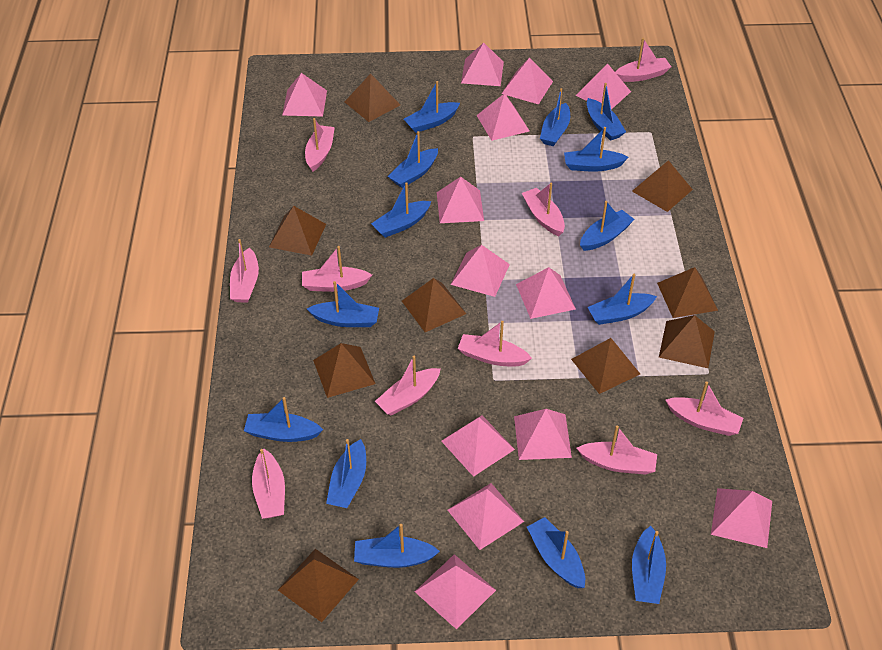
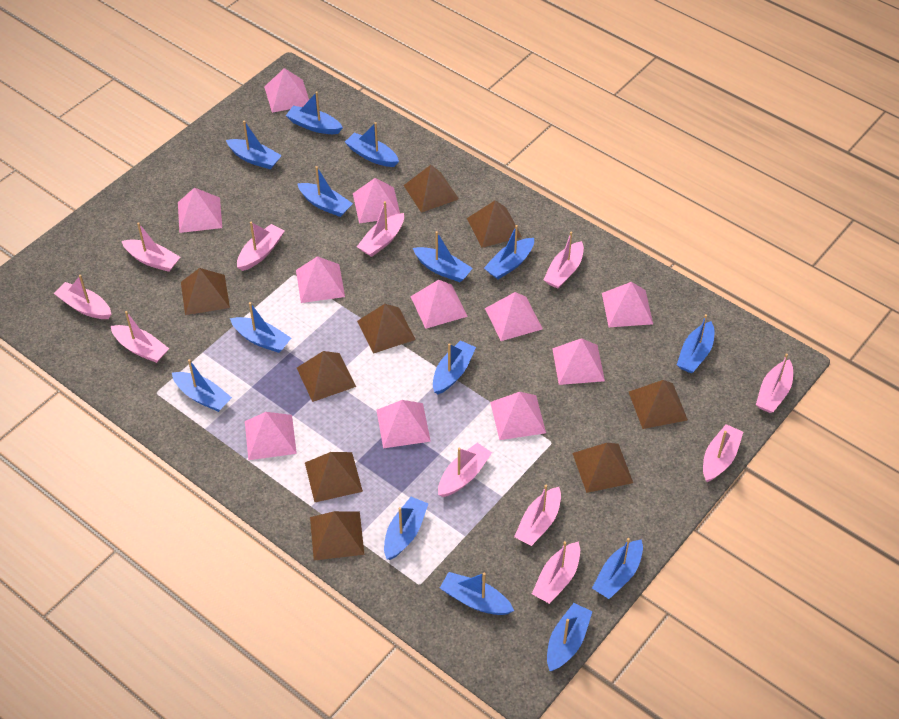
pink boat: [230,239,259,303] [252,448,285,519] [302,246,372,292] [305,118,335,172] [375,356,441,416] [458,321,532,366] [522,183,565,236] [577,426,657,475] [615,38,671,82] [666,382,743,436] = 10 -> [54,275,111,319] [111,311,169,363] [122,222,180,272] [237,221,284,271] [357,201,404,257] [438,443,492,497] [514,485,561,546] [532,541,580,604] [543,232,584,289] [703,424,743,482] [756,353,793,413] = 11
pink pyramid: [282,73,327,116] [415,554,496,630] [437,177,484,223] [441,415,515,477] [448,483,524,550] [451,245,510,297] [461,43,504,86] [476,93,529,141] [501,57,553,105] [514,409,572,460] [516,267,576,319] [576,63,631,109] [711,488,772,548] = 13 -> [178,188,222,233] [245,412,297,460] [264,68,309,113] [296,256,345,303] [353,178,400,223] [376,400,431,448] [410,280,468,329] [485,292,543,341] [490,392,546,440] [552,338,605,385] [602,282,653,327] = 11

